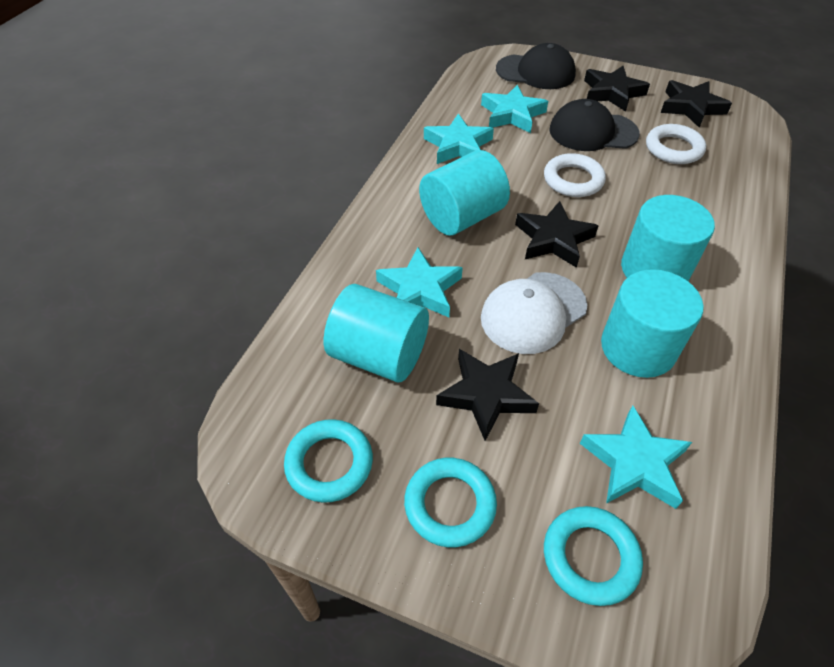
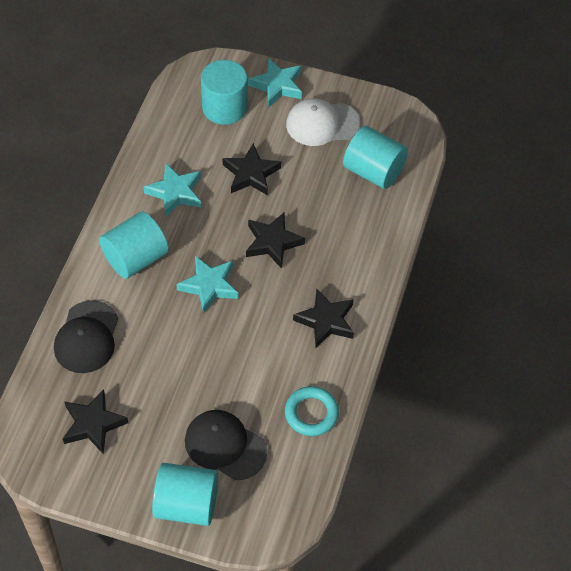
turquoise ring: [284,419,373,503] [404,458,497,547] [544,506,643,606] = 3 -> [285,386,339,436] = 1
turquoise star: [376,247,463,317] [424,113,494,164] [481,85,548,133] [580,405,692,509] = 4 -> [143,163,201,217] [176,256,239,313] [248,58,302,107] = 3
white ring: [544,153,606,197] [646,124,706,164] = 2 -> none = 0

